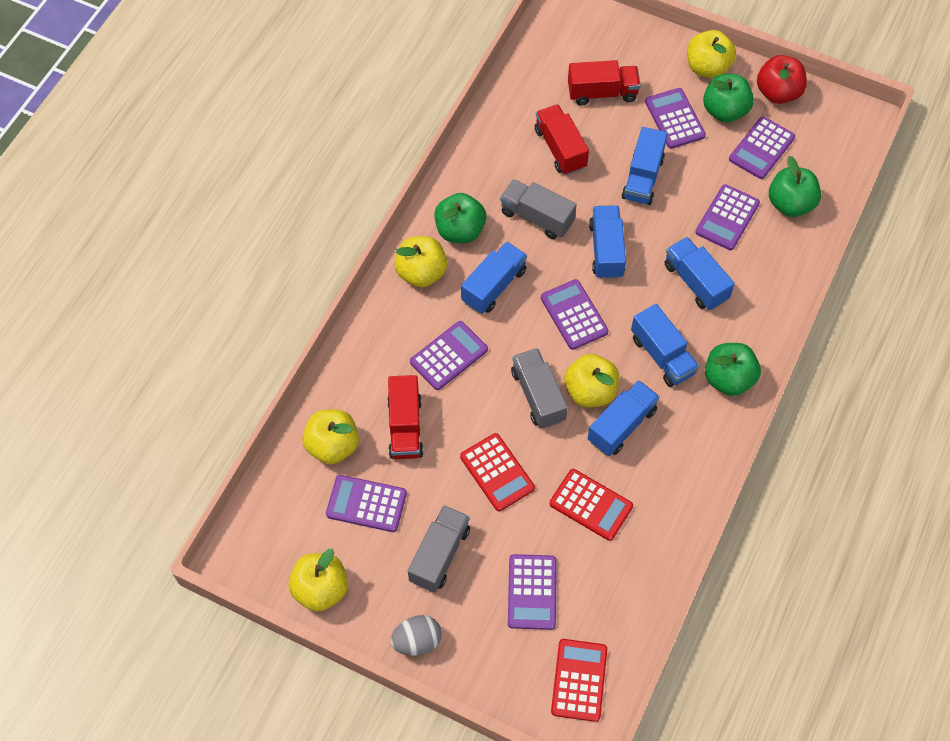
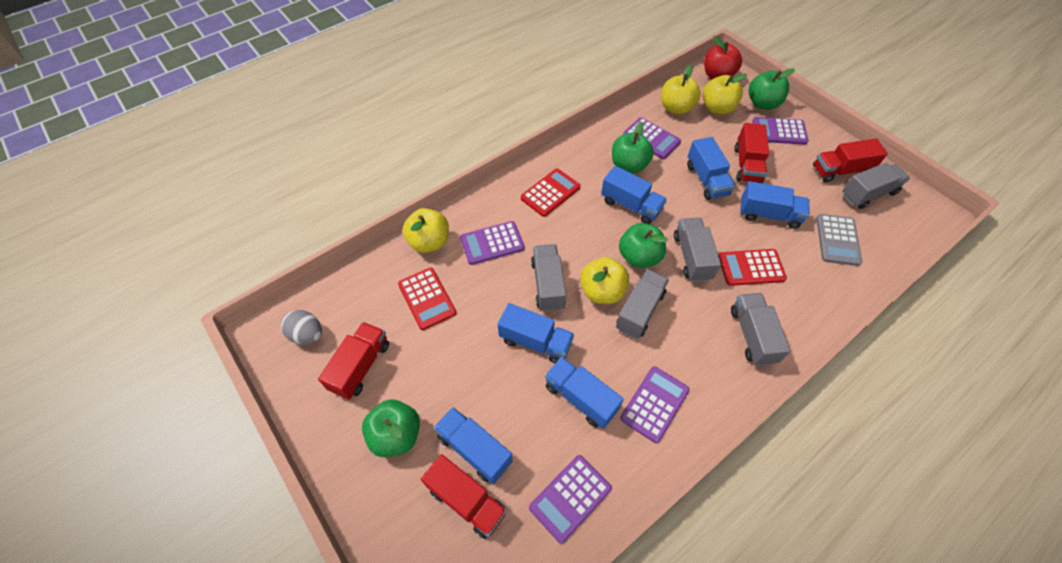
grey calculator: none = 0 -> [816,214,862,266] = 1
grey truck: [408,505,470,592] [500,179,577,239] [511,348,568,429] = 3 -> [531,244,566,312] [616,269,669,339] [674,218,721,282] [731,293,791,366] [842,163,910,209] = 5
purple calculator: [326,475,407,532] [410,321,488,390] [508,554,557,630] [541,279,608,350] [645,88,706,149] [696,184,760,250] [729,117,795,179] = 7 -> [460,221,525,265] [529,455,612,543] [620,366,690,443] [623,117,681,159] [752,117,809,145] = 5
red truck: [387,375,423,459] [535,104,589,175] [568,60,641,106] = 3 -> [318,322,389,400] [421,454,507,539] [734,123,769,183] [813,139,888,183] = 4
yellow apple: [288,549,348,612] [302,409,359,464] [394,236,447,288] [564,354,619,407] [687,30,736,78] = 5 -> [403,208,449,253] [580,257,629,304] [662,65,701,114] [703,74,747,114] = 4

